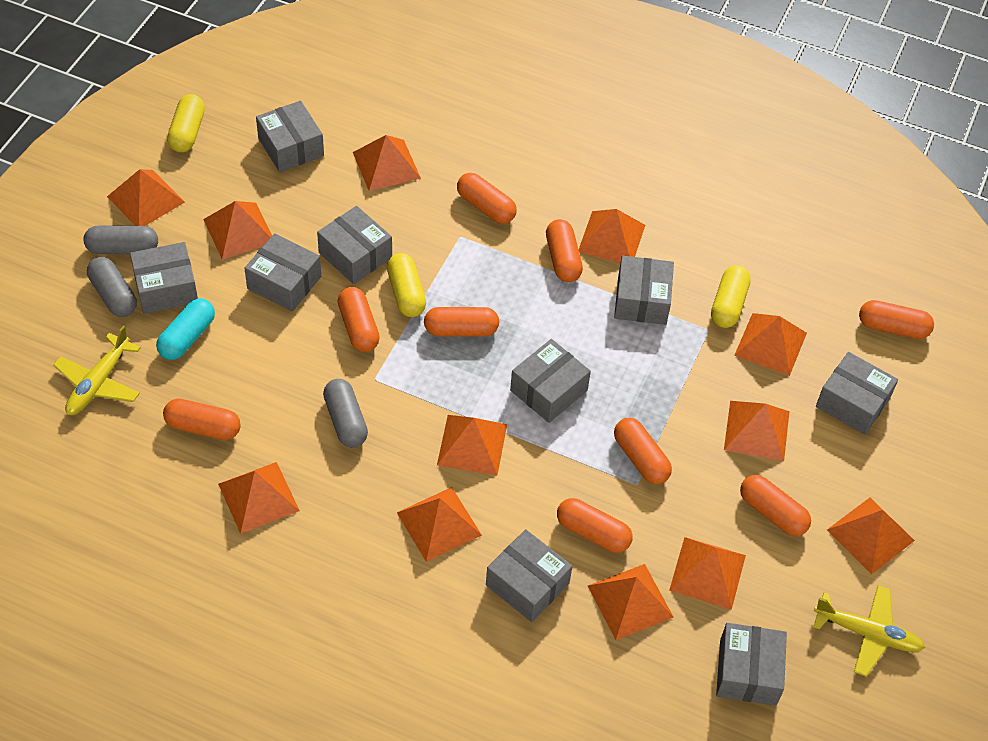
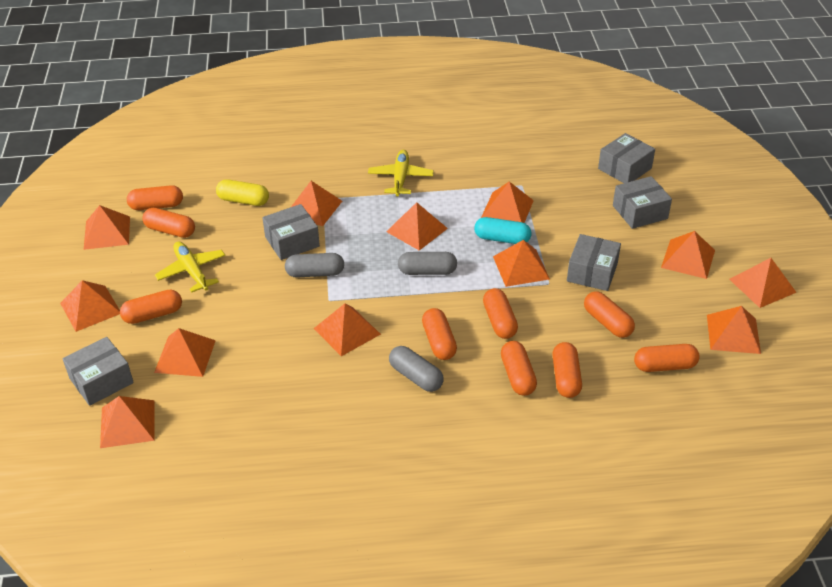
grey box: [130,242,198,314] [244,233,321,311] [256,101,324,172] [317,206,392,284] [486,529,572,622] [510,339,591,423] [614,256,674,325] [716,623,787,706] [816,352,898,435] = 9 -> [63,337,134,406] [262,204,320,260] [567,234,621,291] [598,133,655,183] [613,176,672,229] = 5
yellow capsule: [167,94,205,152] [387,253,426,317] [711,265,751,328] = 3 -> [216,179,269,206] = 1

